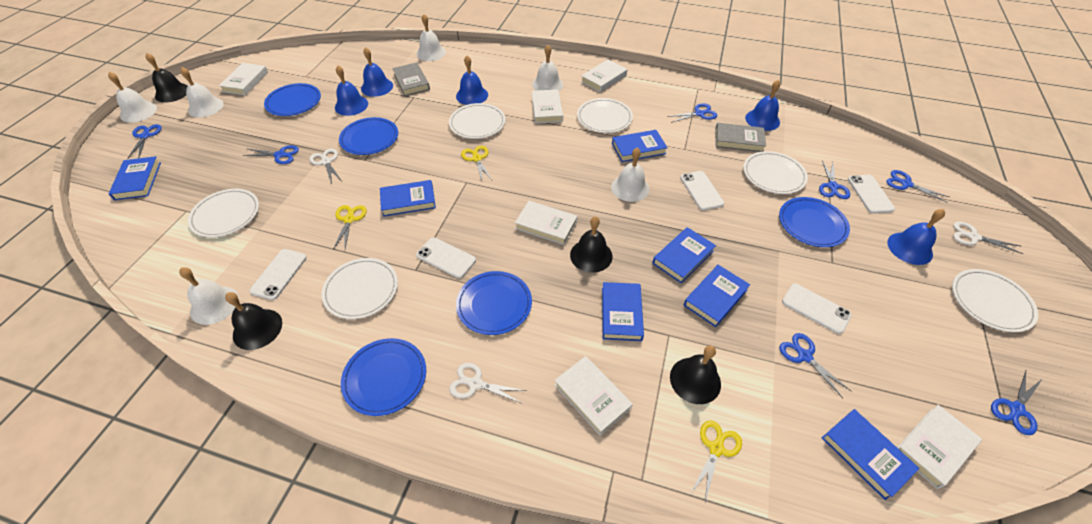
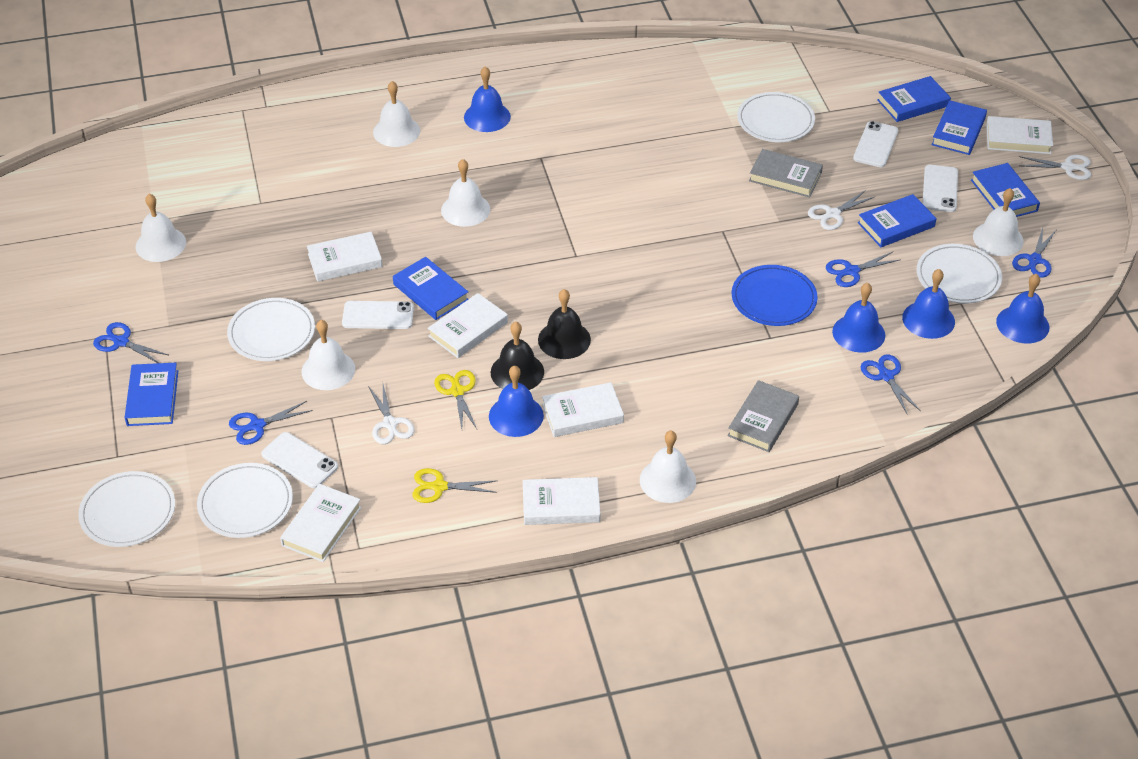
black bell: [146,53,187,103] [225,292,282,350] [570,216,613,273] [670,346,721,404] = 4 -> [491,322,544,390] [538,289,591,359] = 2
blue book: [109,156,161,200] [380,180,436,217] [602,282,644,341] [612,130,668,162] [652,227,716,283] [684,265,750,327] [822,409,920,500] = 7 -> [124,363,178,426] [393,257,468,320] [858,194,937,247] [877,76,951,122] [932,100,987,155] [971,163,1040,217] = 6
blue plate: [264,83,321,116] [339,117,398,155] [341,338,426,416] [456,271,532,335] [779,197,850,247] = 5 -> [732,265,818,326] = 1
blue scissors: [127,124,162,159] [242,145,299,164] [667,103,717,123] [779,333,852,398] [819,160,850,199] [886,170,949,203] [991,371,1042,435] = 7 -> [93,322,168,363] [229,401,312,445] [826,252,900,287] [861,354,921,415] [1012,228,1057,278] = 5
white phone: [249,249,307,300] [416,237,476,278] [680,171,724,210] [782,283,852,334] [848,175,895,214] = 5 -> [261,432,338,488] [342,301,414,329] [853,121,898,167] [922,165,958,212] = 4
white plate: [188,189,259,237] [321,258,398,319] [449,103,505,139] [577,98,633,133] [743,151,808,194] [952,269,1038,332] = 6 -> [78,471,175,547] [197,463,293,538] [227,298,315,361] [737,92,815,142] [917,244,1002,303] = 5
yellow scissors: [333,205,367,250] [461,146,492,180] [691,420,742,503] = 3 -> [412,468,498,503] [434,370,477,429] = 2

